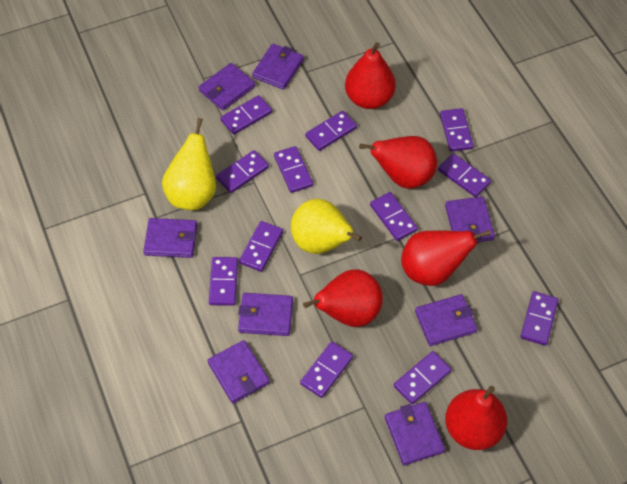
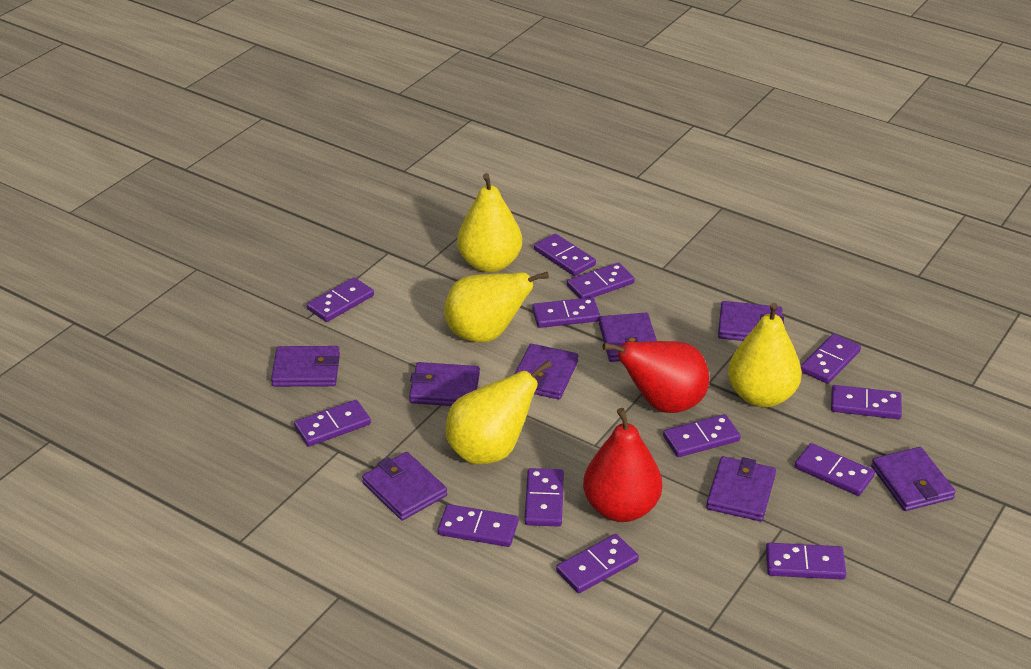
purple domino: [209,257,238,306] [216,150,269,193] [220,95,272,135] [239,221,283,272] [274,146,313,193] [300,342,353,398] [305,111,357,151] [370,192,418,241] [394,351,452,404] [438,153,491,197] [440,108,474,152] [521,291,558,346] = 12 -> [294,400,371,447] [307,277,374,322] [438,504,518,547] [524,468,564,526] [532,297,600,328] [534,233,596,276] [556,534,639,593] [567,262,635,299] [663,414,741,457] [766,543,846,580] [795,443,875,496] [801,334,861,384] [831,385,902,419] = 13
red pear: [303,269,383,327] [345,42,396,109] [359,136,437,189] [401,230,491,286] [445,386,507,450] = 5 -> [583,408,662,522] [603,341,709,413] = 2
yellow pear: [162,118,216,210] [291,199,362,254] = 2 -> [444,272,549,343] [446,360,552,464] [457,173,522,272] [728,303,802,407] = 4

